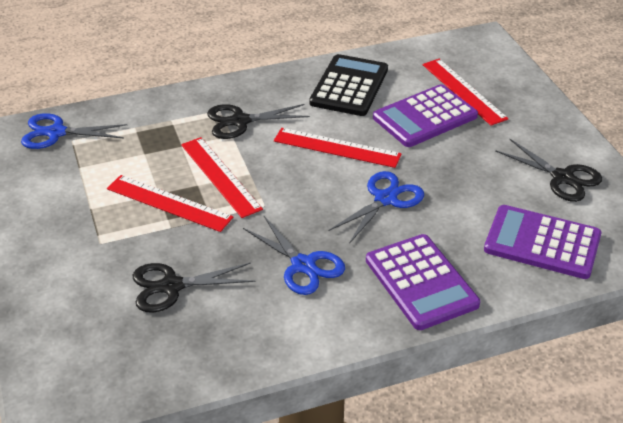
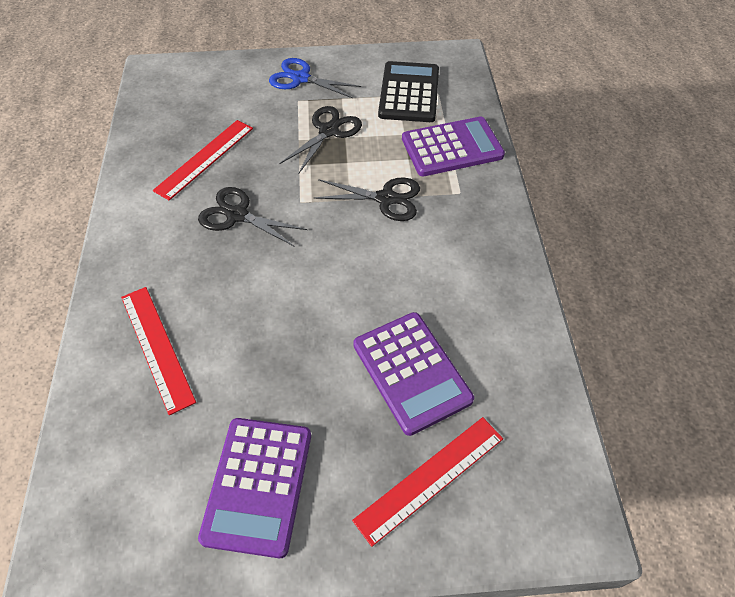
blue scissors: [21,113,127,149] [243,216,345,295] [328,171,424,244] = 3 -> [269,58,361,98] = 1
red ruler: [107,175,233,232] [181,137,263,218] [274,128,402,168] [422,59,508,126] = 4 -> [121,287,196,415] [153,120,253,200] [352,417,503,547] = 3

